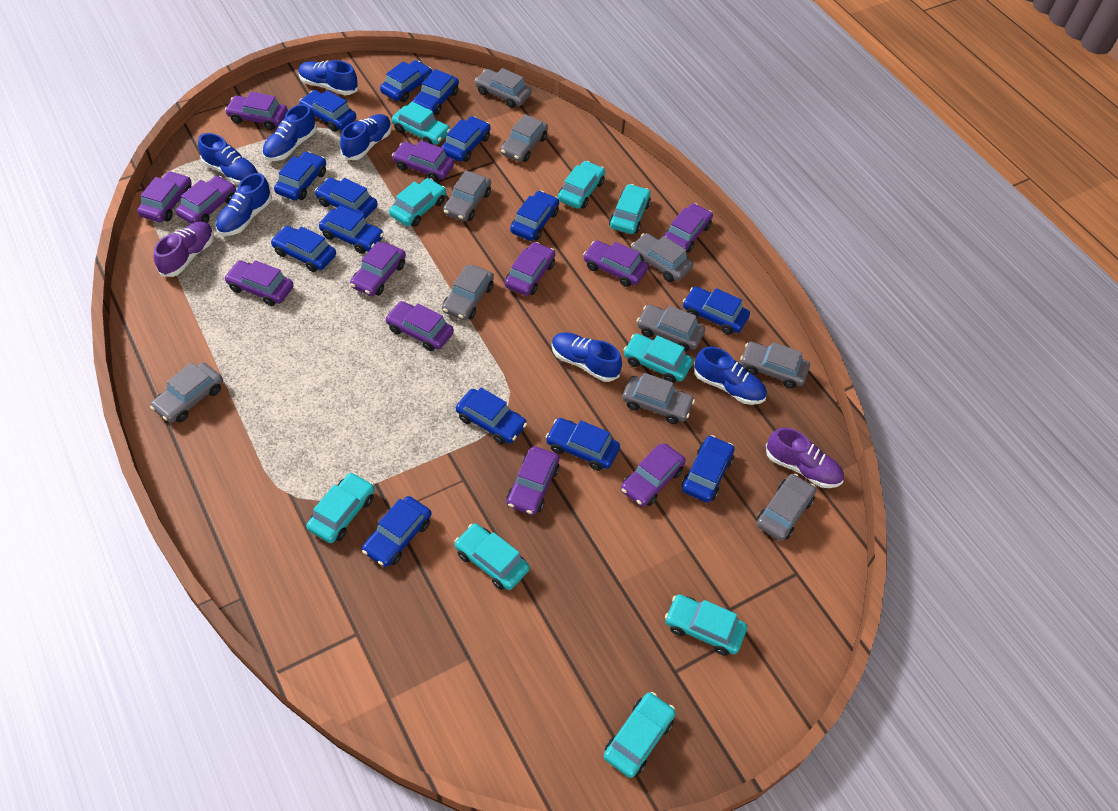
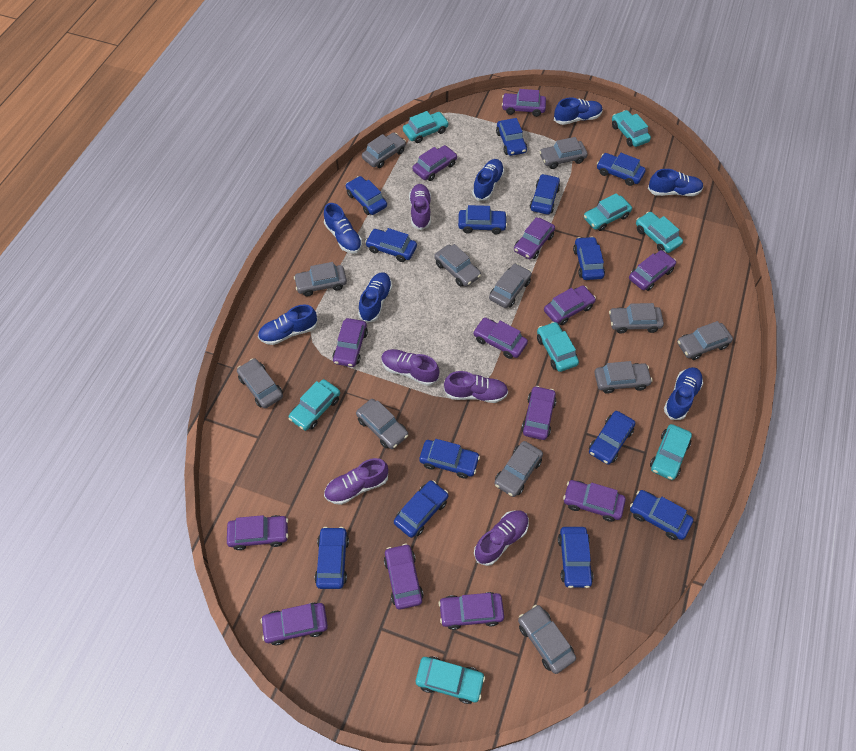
blue car: [271,226,336,272] [274,151,326,200] [299,90,356,132] [315,177,378,219] [319,206,384,254] [362,496,432,567] [380,60,432,102] [412,69,459,115] [441,116,491,162] [456,388,527,444] [510,191,559,241] [546,418,620,471] [682,435,735,503] [683,287,750,335] = 14 -> [315,527,349,589] [346,176,387,215] [365,228,417,262] [394,480,448,538] [419,439,480,479] [458,205,507,234] [496,118,527,156] [530,174,560,215] [558,527,593,588] [573,236,605,280] [589,411,635,465] [597,153,646,186] [630,490,693,540] = 13
grey car: [150,362,223,423] [442,265,494,321] [443,171,491,221] [475,68,532,108] [500,114,548,162] [622,373,695,424] [631,233,693,282] [637,305,705,352] [740,342,810,389] [756,474,816,541] = 10 -> [237,358,283,408] [294,262,347,296] [356,399,408,449] [362,133,406,168] [434,244,481,287] [489,263,532,308] [494,441,543,497] [518,605,576,674] [539,137,588,169] [594,361,653,394] [609,303,664,334] [677,321,733,360] = 12
purple car: [137,171,192,222] [176,176,236,224] [224,260,294,306] [225,92,288,130] [350,242,406,296] [385,301,454,351] [392,140,454,182] [505,242,556,296] [507,446,560,515] [583,240,648,287] [621,443,686,507] [664,203,713,253] = 12 -> [227,515,288,550] [260,603,328,645] [333,318,368,367] [384,544,424,610] [412,145,457,181] [438,592,504,630] [473,318,528,359] [502,89,546,117] [514,217,555,259] [521,386,557,440] [544,285,596,325] [563,480,626,522] [629,250,676,291] = 13
purple shoe: [154,221,214,277] [766,427,844,488] = 2 -> [324,458,388,505] [381,349,439,386] [409,184,431,230] [444,371,508,403] [474,510,529,566] = 5
turquoise car: [306,472,375,543] [389,178,446,227] [392,102,450,145] [454,523,530,590] [558,161,605,209] [604,692,676,778] [609,184,651,234] [623,333,693,383] [665,594,747,656] = 9 -> [289,379,340,431] [403,111,449,143] [416,656,485,704] [537,322,579,372] [584,193,632,231] [612,110,651,147] [636,212,683,253] [650,424,692,480] = 8

